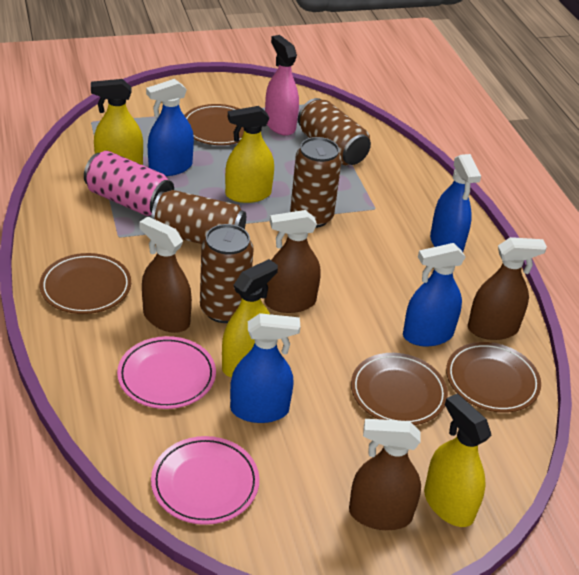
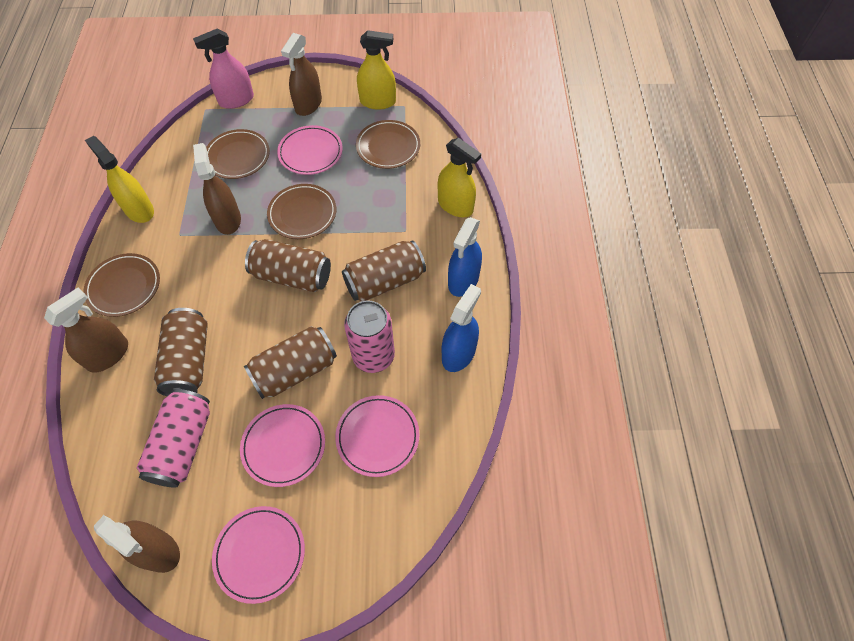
blue spray bottle: [146,79,194,176] [230,313,300,423] [403,243,466,346] [430,154,481,252] = 4 -> [441,284,481,372] [448,217,482,297] = 2
pink can: [84,151,174,216] = 1 -> [137,389,210,488] [344,301,395,373] = 2
pink plate: [117,336,216,409] [151,436,259,525] = 2 -> [212,506,305,604] [240,404,325,487] [277,125,343,175] [335,395,420,477] = 4
yellow spray bottle: [91,79,143,165] [222,259,278,377] [225,106,274,203] [424,394,491,527] = 4 -> [85,136,154,223] [357,30,396,110] [438,138,481,217] = 3

